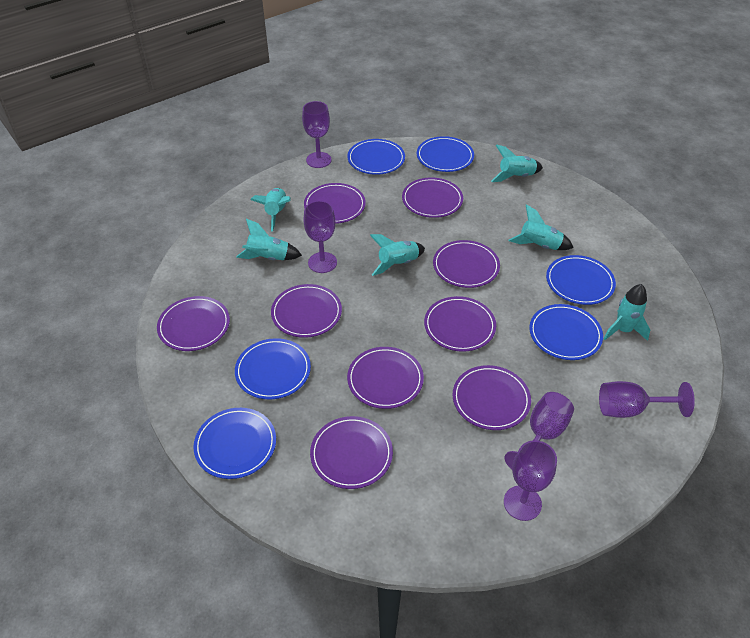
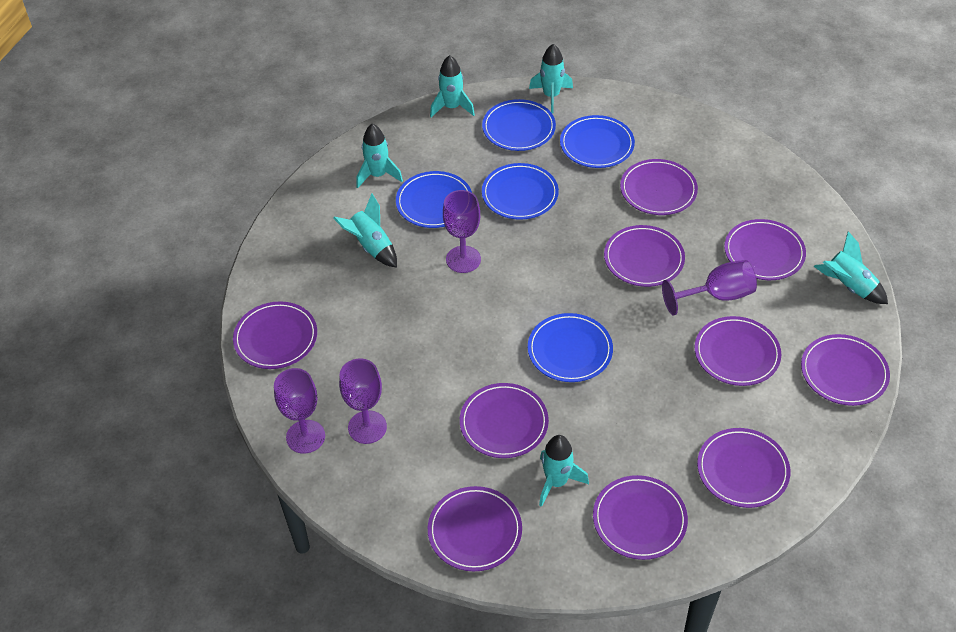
blue plate: [193,408,276,479] [235,338,311,399] [347,139,405,175] [417,136,474,172] [529,304,603,360] [546,255,616,305] = 6 -> [396,171,472,228] [482,99,556,151] [482,163,559,220] [528,313,613,382] [560,115,635,168] = 5
purple goblet: [302,101,331,168] [304,201,337,273] [504,392,574,470] [504,440,557,521] [599,381,695,418] = 5 -> [274,368,325,454] [339,359,387,444] [443,190,481,273] [662,260,757,315] = 4
purple plate: [157,296,230,351] [271,284,342,338] [304,183,366,224] [310,416,393,489] [347,347,424,409] [402,178,463,218] [424,296,496,352] [433,240,500,288] [453,365,531,430] = 9 -> [233,301,317,369] [428,486,522,571] [460,383,549,458] [593,475,688,560] [604,225,685,287] [620,159,698,215] [695,316,781,386] [697,428,790,508] [724,219,806,280] [801,334,890,406] = 10

